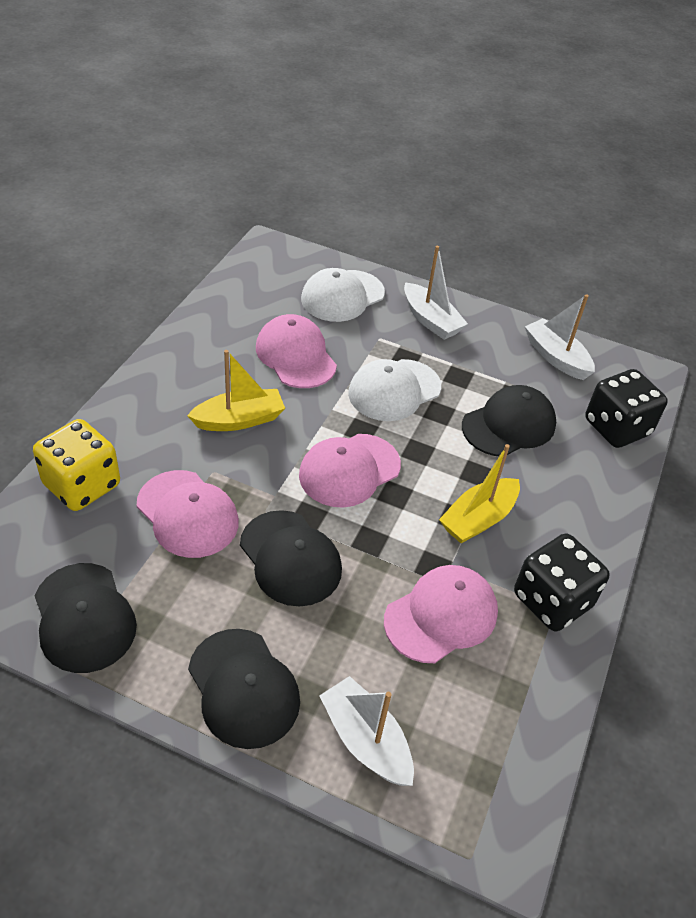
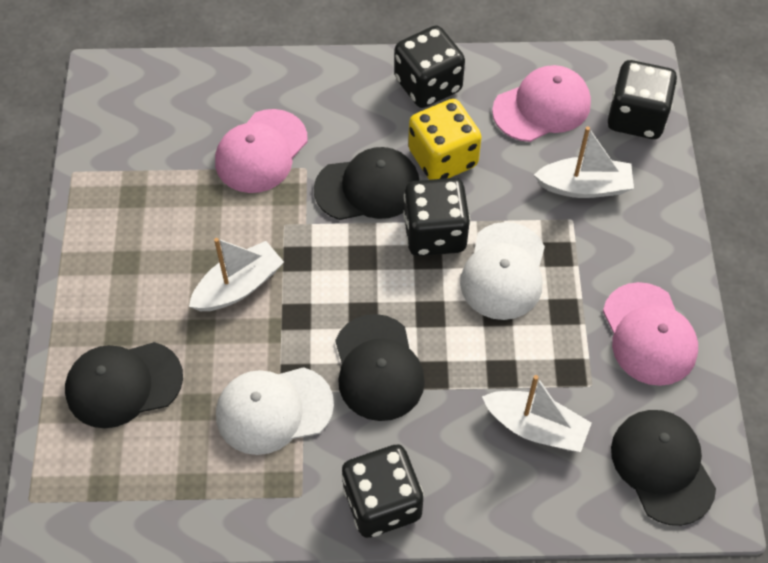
black dice: [514,533,610,632] [585,369,668,448] = 2 -> [342,444,423,538] [394,25,465,108] [403,178,470,256] [608,60,677,139] = 4
pink cap: [137,470,239,558] [256,314,337,388] [299,434,401,508] [384,565,498,663] = 4 -> [215,109,307,193] [492,65,591,142] [603,282,698,386] = 3
yellow boat: [187,350,285,431] [439,444,520,543] = 2 -> none = 0

